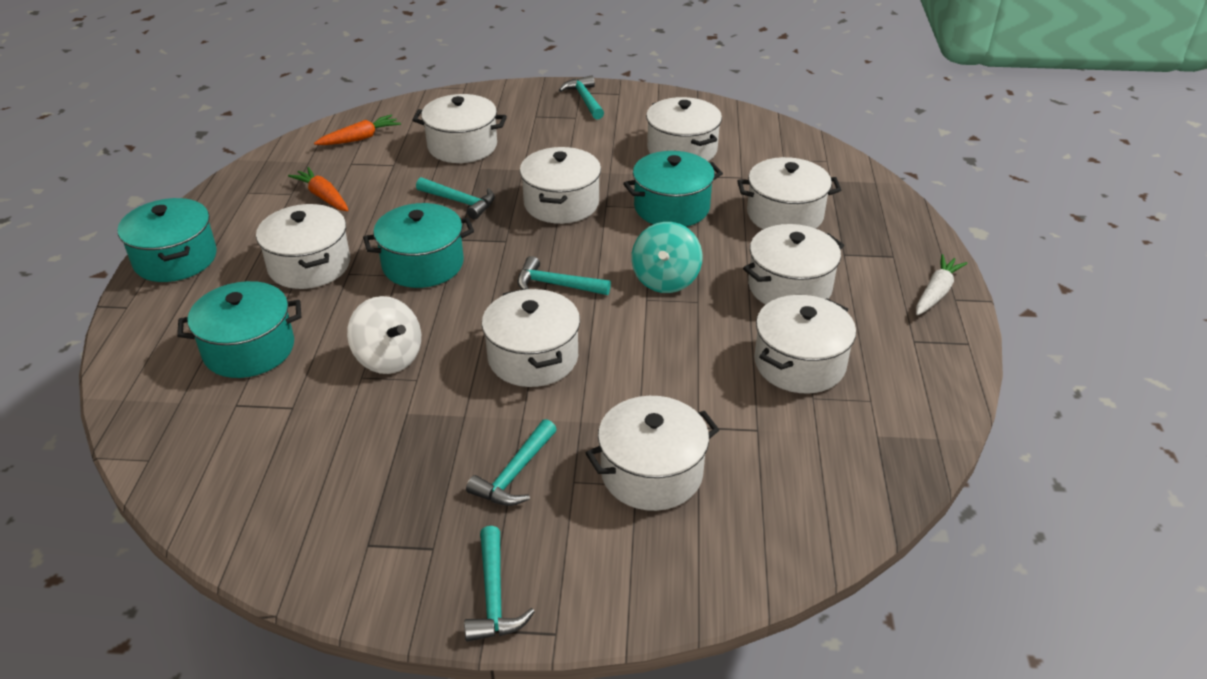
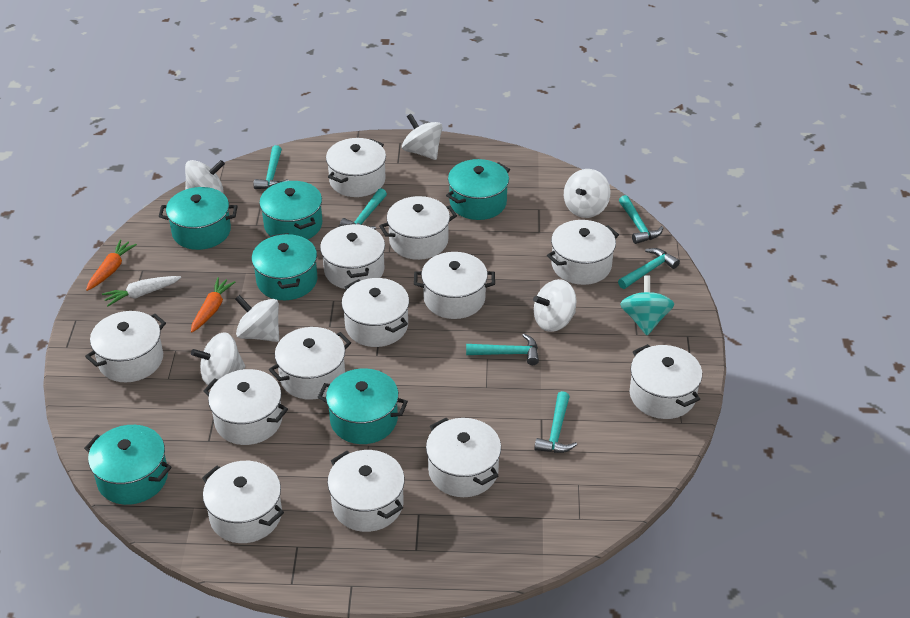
turquoise hammer: [416,177,495,219] [464,526,535,642] [466,419,557,506] [517,256,611,295] [559,75,604,120] = 5 -> [254,145,289,189] [340,188,387,229] [466,334,539,365] [534,391,577,453] [618,248,680,289] [619,195,663,244] = 6
turquoise pot: [118,198,217,282] [177,281,301,378] [363,203,474,288] [623,151,723,227] = 4 -> [84,425,172,505] [159,187,238,250] [252,233,318,300] [259,181,322,240] [318,368,408,444] [446,159,510,220] = 6
white pot: [256,204,350,289] [413,94,507,163] [482,288,580,387] [520,147,601,224] [586,396,719,511] [646,97,722,161] [737,157,841,229] [743,224,844,305] [754,295,856,393] = 9 -> [85,311,166,382] [202,461,284,543] [203,369,288,445] [269,327,351,400] [320,223,385,289] [326,138,386,197] [327,450,405,532] [342,278,409,347] [379,196,457,260] [414,252,495,319] [426,418,501,497] [547,220,619,285] [630,344,702,419] = 13
white spinning top: [347,296,421,374] = 1 -> [185,160,225,193] [191,332,245,385] [235,295,279,342] [402,114,443,160] [533,279,577,332] [564,169,610,218] = 6

